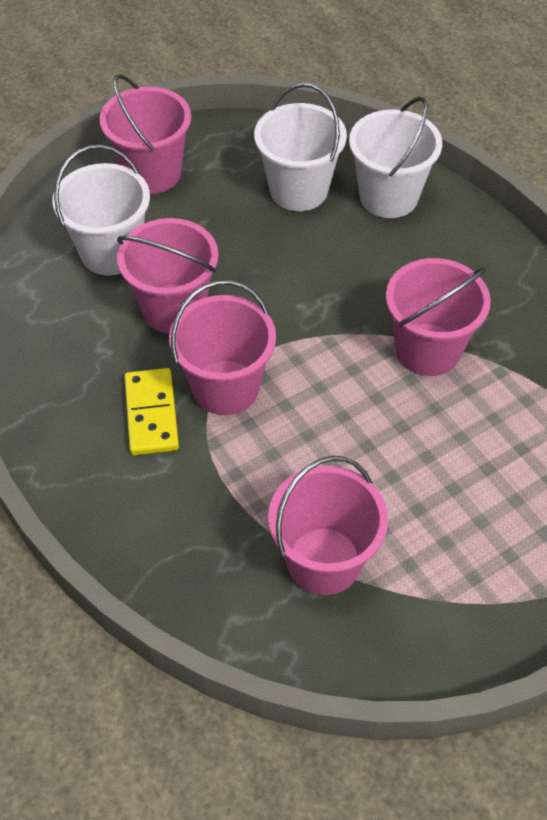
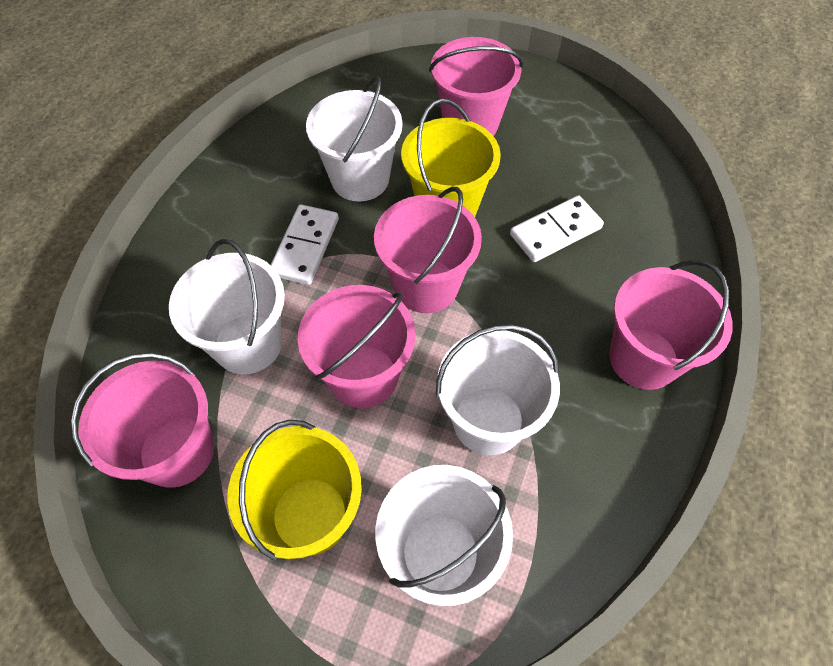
white bucket: [52,145,150,276] [254,83,347,211] [349,97,442,218] = 3 -> [169,239,285,374] [306,76,403,201] [375,465,513,606] [436,325,560,455] = 4
white domino: none = 0 -> [271,205,339,285] [510,195,604,262] = 2
yellow bucket: none = 0 -> [227,420,362,560] [401,99,501,217] = 2
yellow domino: [124,368,179,455] = 1 -> none = 0

